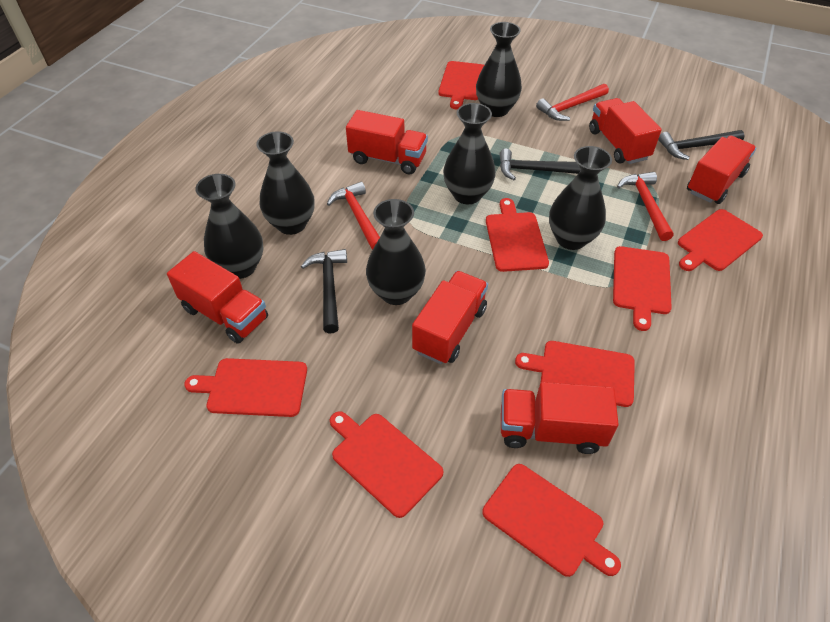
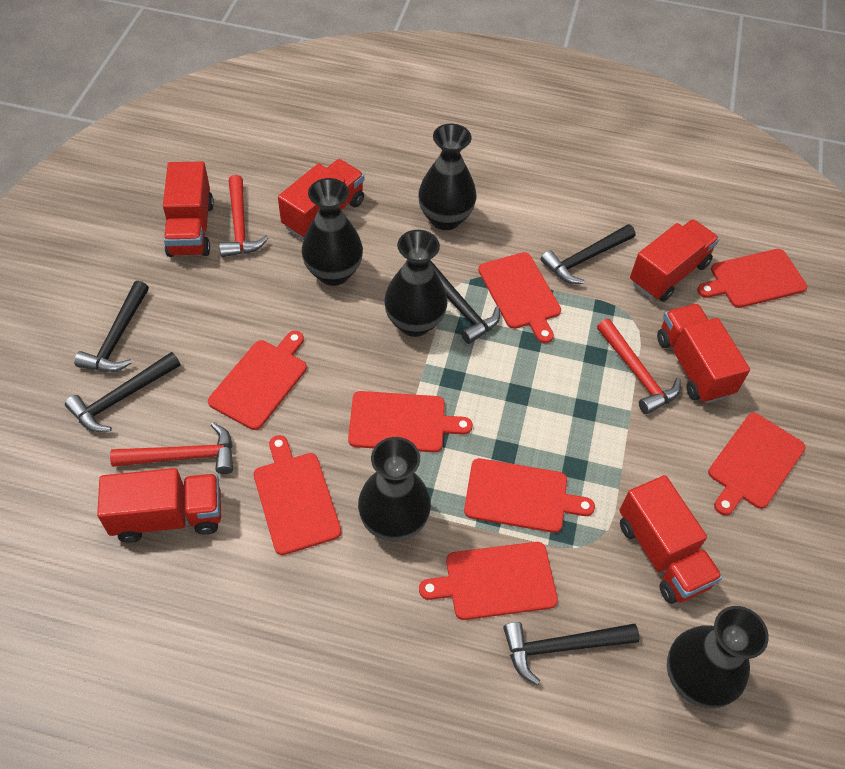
black hammer: [301,249,347,334] [500,149,580,180] [658,130,744,160] = 3 -> [65,352,181,432] [74,281,149,372] [428,260,500,344] [503,622,640,685] [541,224,635,284] = 5
black vase: [195,174,264,279] [256,131,315,235] [366,199,426,305] [443,103,496,204] [476,22,522,117] [549,146,612,250] = 6 -> [302,178,363,286] [358,437,431,542] [384,230,448,337] [418,124,476,230] [667,606,769,709] = 5

